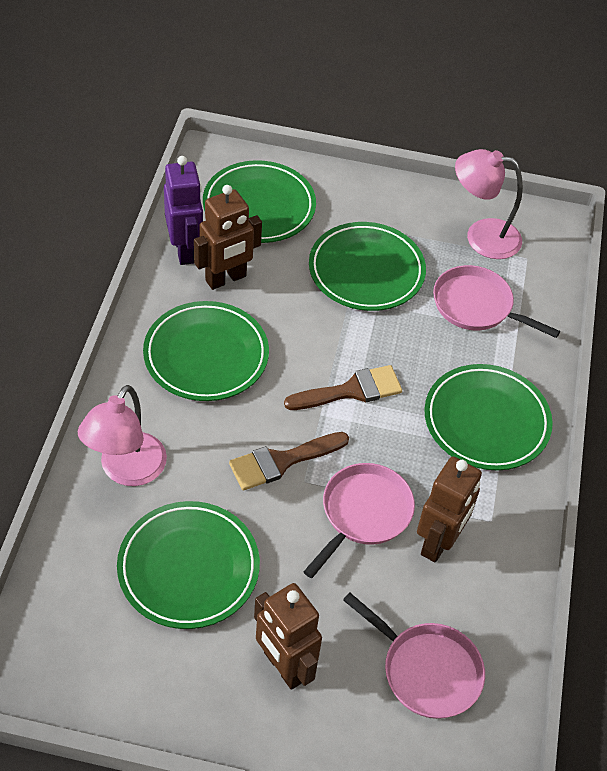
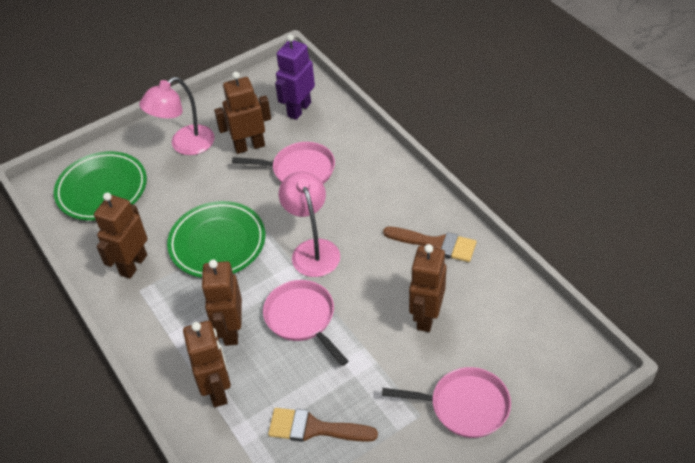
brown robot: [194,185,262,290] [254,583,322,690] [417,456,482,563] = 3 -> [94,193,147,279] [183,321,231,407] [201,260,242,346] [214,72,271,154] [409,244,447,332] = 5
green plate: [117,501,260,629] [143,301,269,401] [203,160,316,243] [309,222,426,311] [424,364,553,470] = 5 -> [54,151,147,221] [167,201,265,278] = 2

